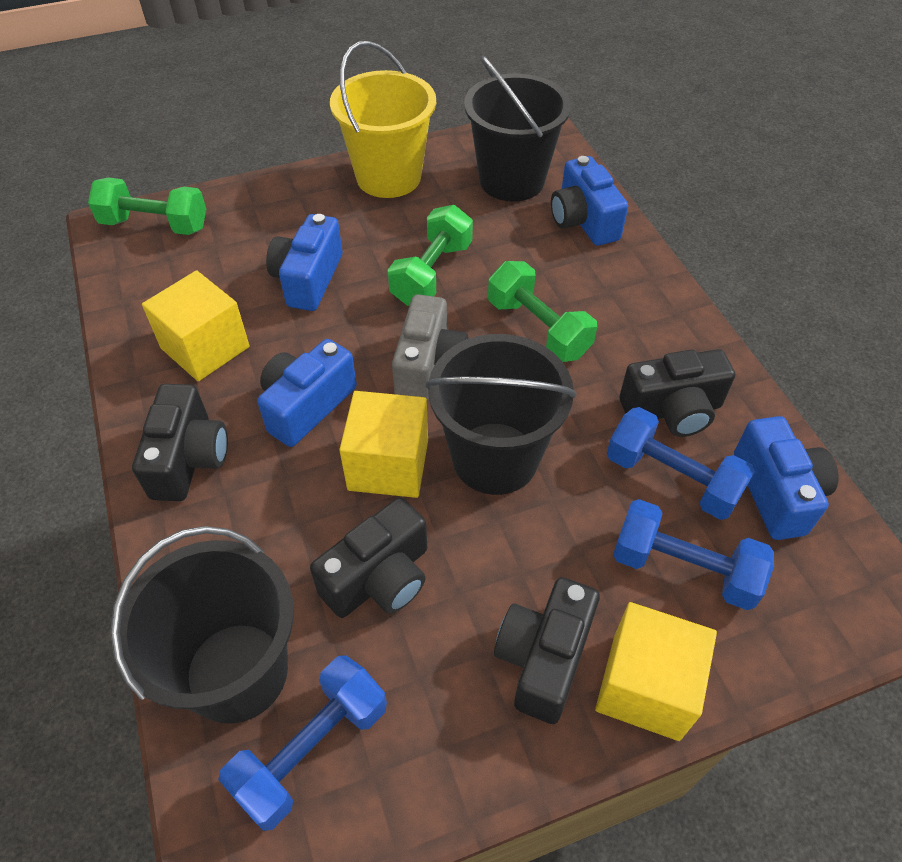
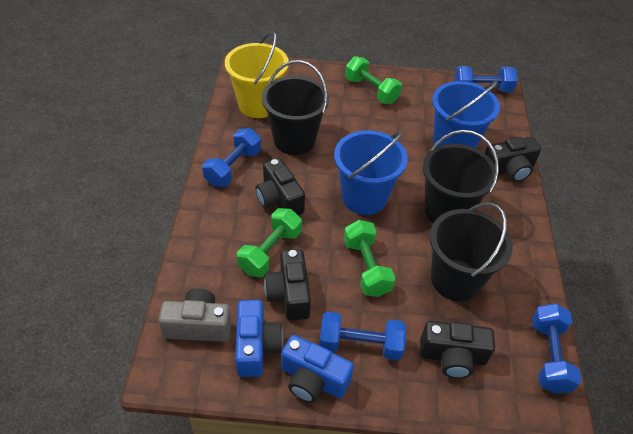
blue bucket: none = 0 -> [334,131,408,215] [432,81,500,148] = 2
blue camera: [257,339,357,447] [266,214,342,311] [551,156,628,246] [734,416,839,540] = 4 -> [235,300,283,377] [281,335,354,403] = 2
blue dumbbell: [218,655,387,831] [607,407,755,520] [613,499,774,610] = 3 -> [202,128,261,187] [319,312,406,360] [454,66,518,92] [532,304,582,393] = 4
yellow cube: [142,270,250,381] [339,391,428,498] [595,602,717,741] = 3 -> none = 0

